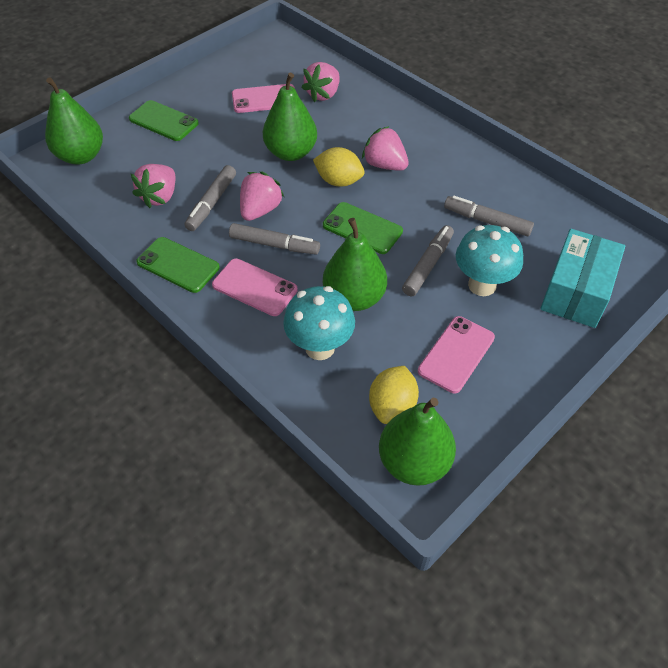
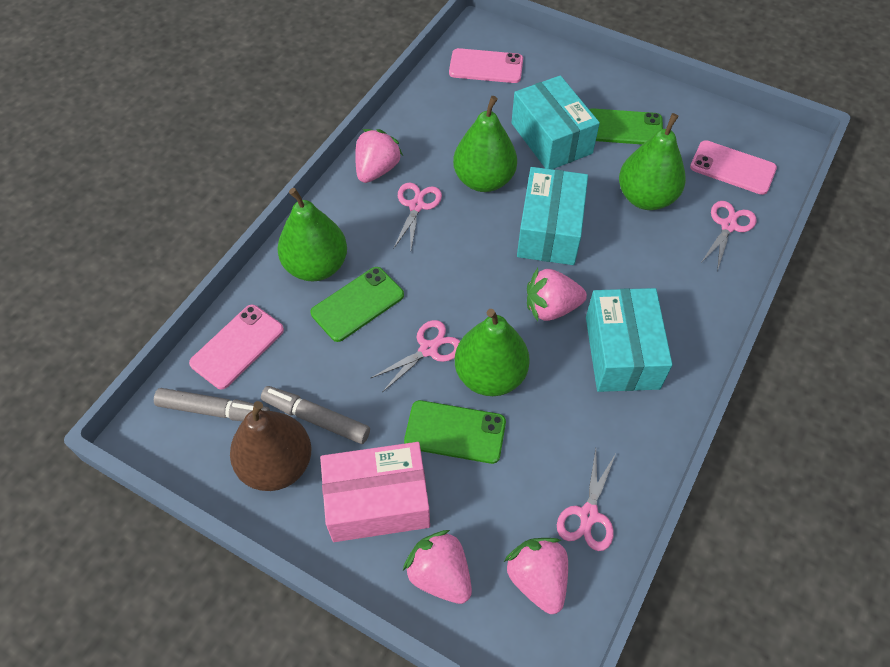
brown pear: none = 0 -> [230,401,312,491] = 1
grey marker: [184,165,236,231] [229,223,320,255] [402,225,454,296] [444,196,534,236] = 4 -> [154,388,270,421] [261,386,370,444] = 2
pink box: none = 0 -> [320,442,430,542] = 1
pink scissors: none = 0 -> [371,320,460,392] [393,182,442,249] [557,449,616,551] [700,201,757,271] = 4
turquoise box: [540,229,625,328] = 1 -> [511,75,600,169] [517,167,588,265] [586,288,673,392] = 3
turquoise mushroom: [283,286,355,360] [456,225,523,296] = 2 -> none = 0
yellow lemon: [313,147,364,187] [369,366,419,424] = 2 -> none = 0

